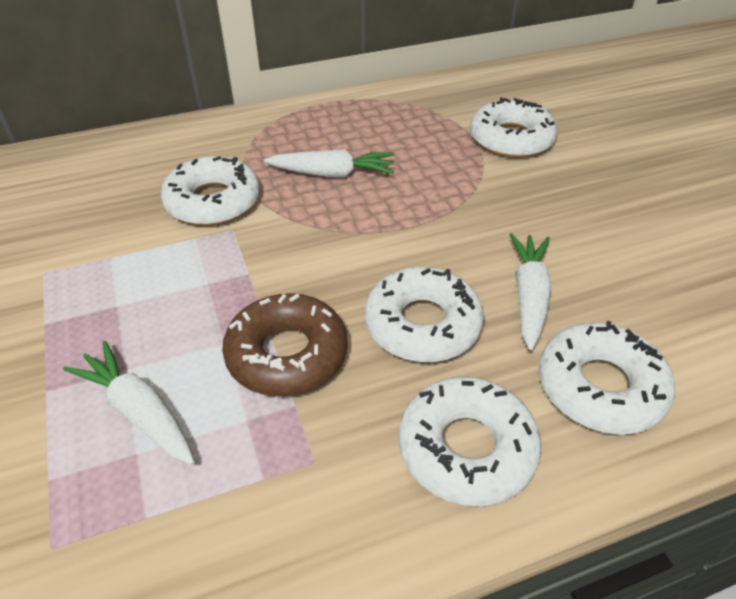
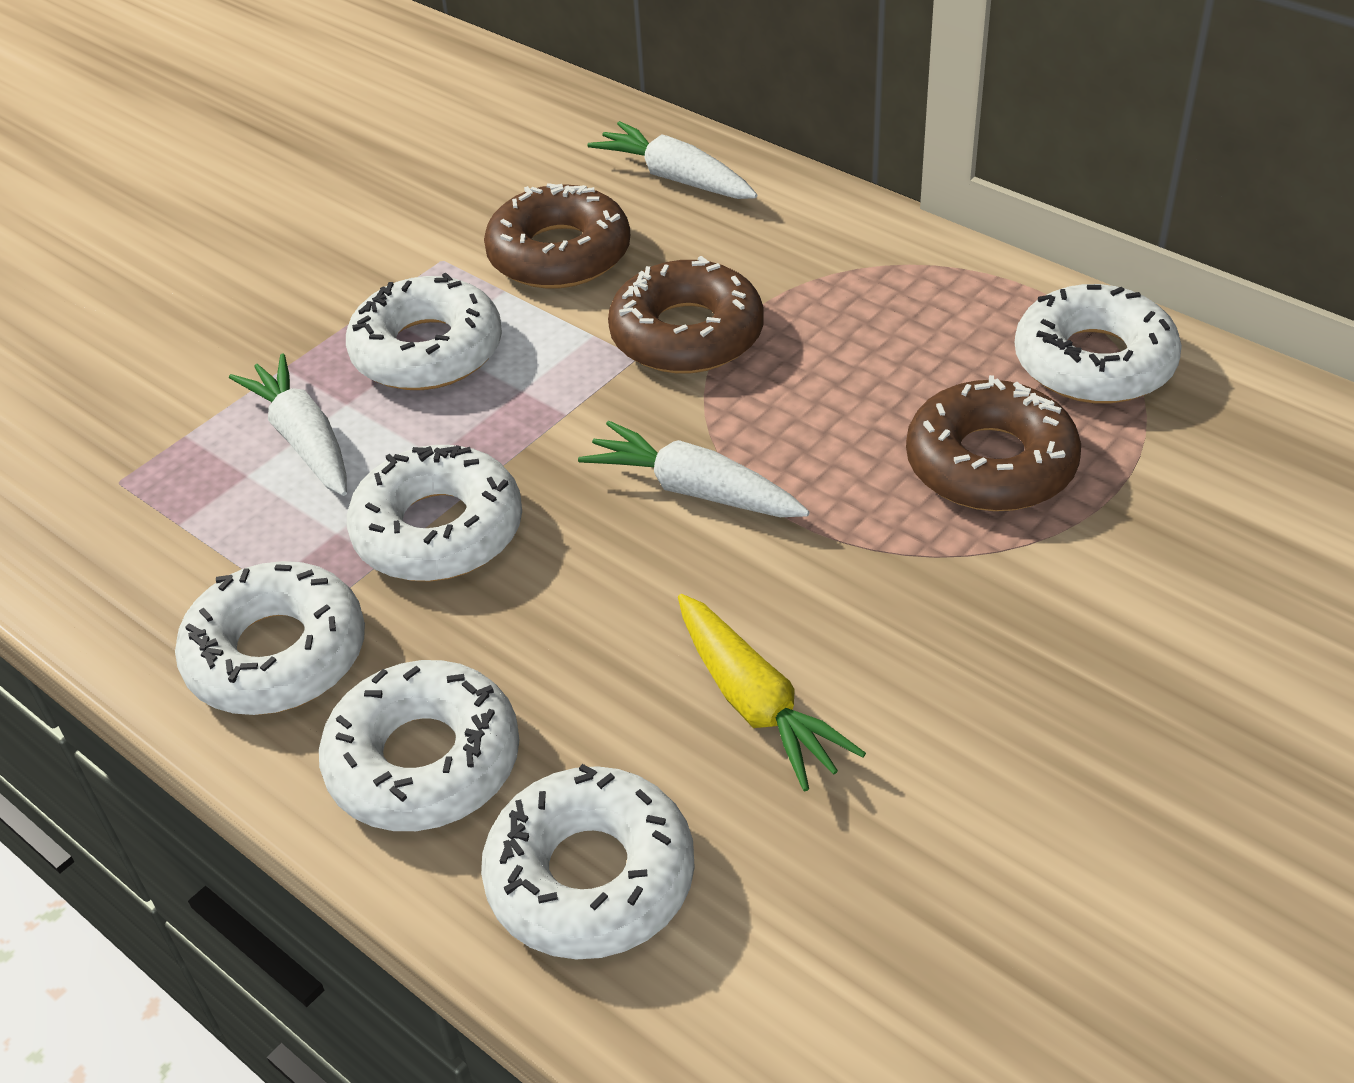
brown donut: [222,293,348,397] = 1 -> [484,183,630,289] [608,256,764,374] [906,375,1081,511] = 3
white donut: [161,156,260,226] [365,267,484,362] [399,377,542,506] [470,97,558,158] [539,321,675,435] = 5 -> [175,561,365,715] [319,660,520,831] [346,273,502,390] [347,445,522,581] [481,764,695,959] [1014,284,1182,404] = 6
yellow carrot: none = 0 -> [678,594,866,792] = 1

